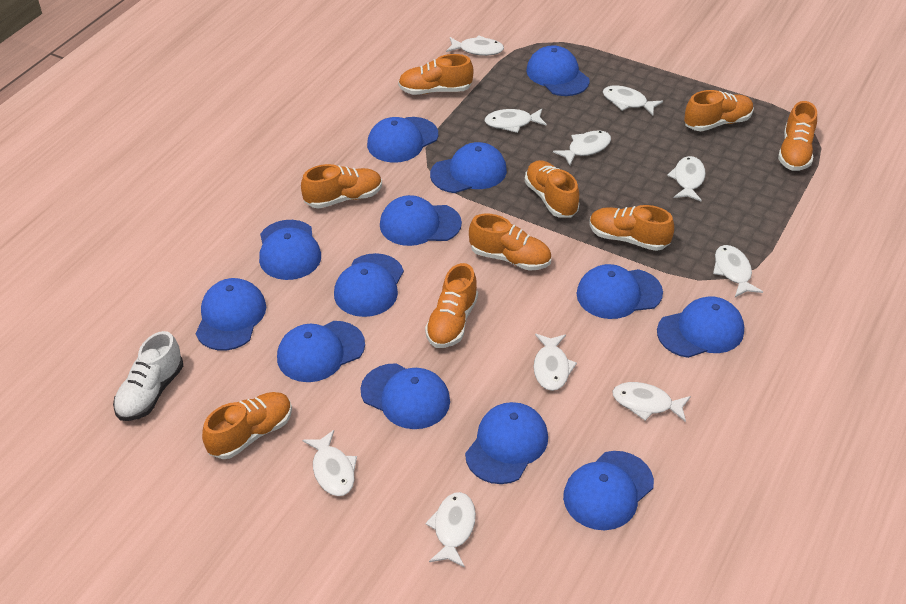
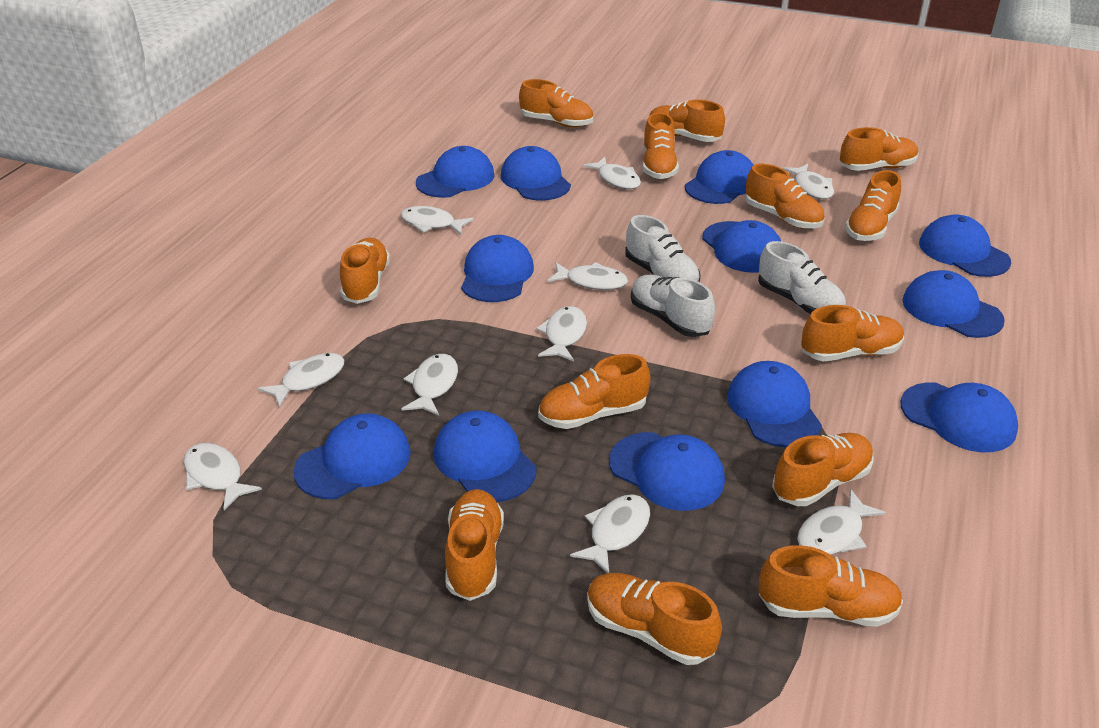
blue cap: [196,278,266,351] [259,220,321,280] [277,321,365,382] [334,253,404,317] [360,363,450,429] [367,117,438,163] [380,195,462,246] [430,142,507,193] [465,402,548,484] [526,45,590,96] [563,451,654,530] [576,264,663,319] [657,296,744,358] = 13 -> [294,413,411,499] [416,146,494,198] [434,411,536,502] [461,235,534,302] [501,146,571,201] [609,432,725,511] [685,150,753,204] [702,220,781,273] [727,361,822,447] [901,383,1018,452] [902,270,1005,338] [919,215,1011,277] = 12
orange shoe: [202,392,292,459] [301,164,382,209] [398,54,474,95] [425,263,478,348] [469,214,551,271] [525,160,580,218] [590,205,674,251] [684,90,754,131] [778,101,817,171] = 9 -> [340,238,390,304] [445,489,504,601] [519,79,593,127] [538,354,650,429] [587,573,722,665] [643,112,679,179] [649,100,725,142] [745,163,825,229] [758,545,903,627] [772,433,874,506] [801,305,904,362] [840,127,919,171] [845,170,901,241] = 13
white shoe: [113,331,183,421] = 1 -> [625,215,701,282] [631,275,715,337] [758,241,846,314] = 3

